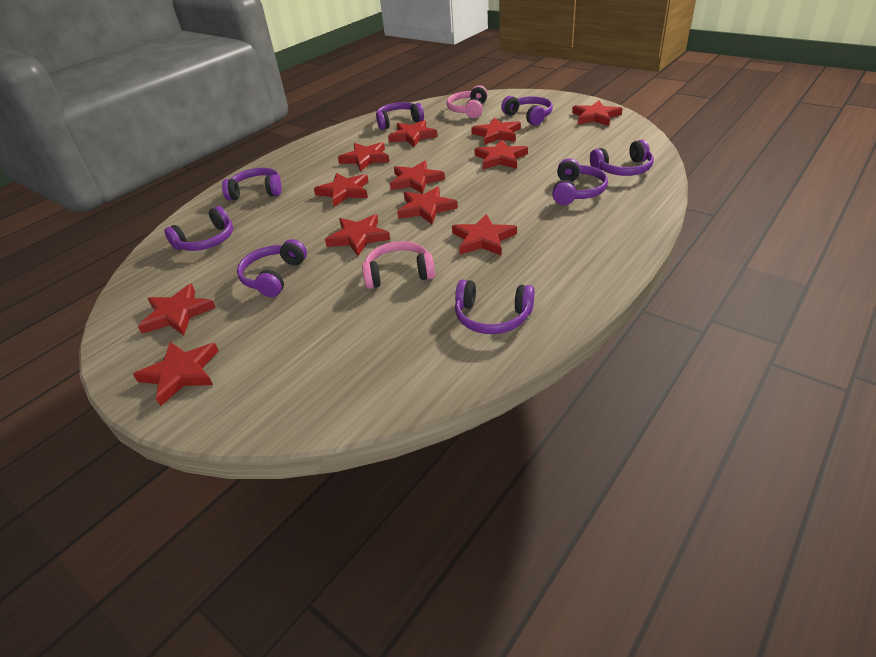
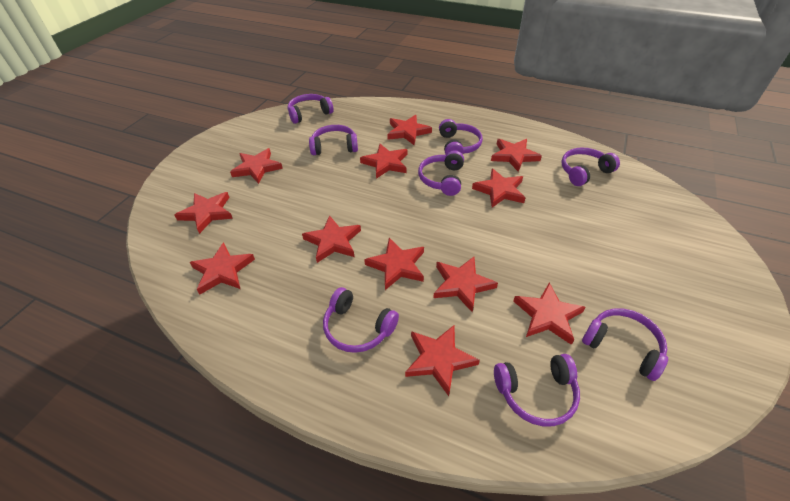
pink headphones: [362,241,435,289] [446,85,488,118] = 2 -> none = 0

